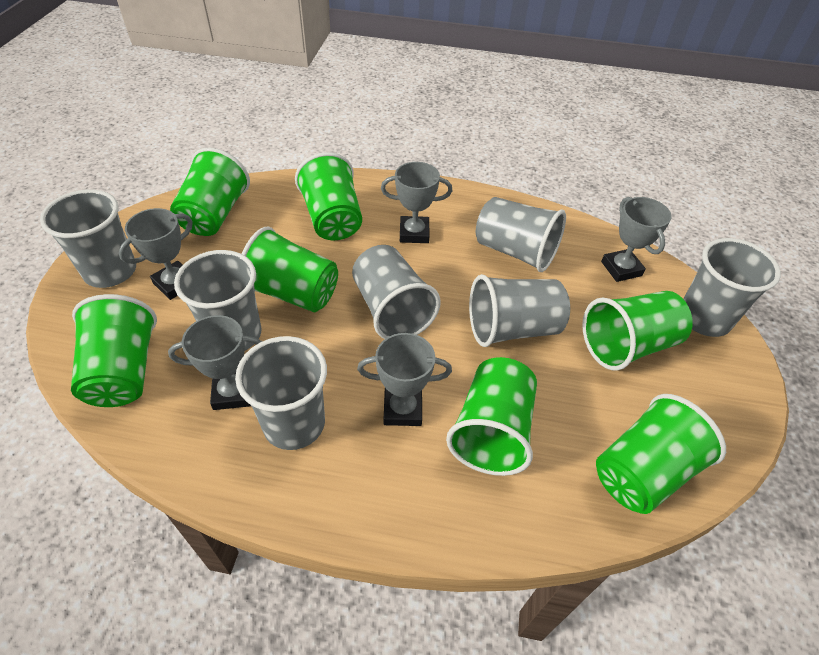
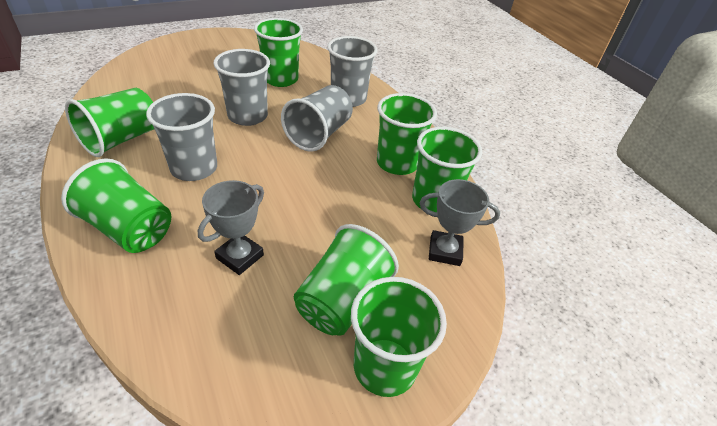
grey cup: [40,190,136,288] [174,250,262,351] [235,336,327,450] [352,245,441,339] [469,274,570,347] [476,197,566,272] [683,238,781,337] = 7 -> [146,93,217,181] [214,49,270,126] [281,85,353,152] [327,36,377,107] = 4
grey trophy: [119,208,193,300] [168,315,262,410] [357,333,452,426] [381,162,452,243] [601,197,672,282] = 5 -> [198,180,264,275] [420,179,500,266] = 2

